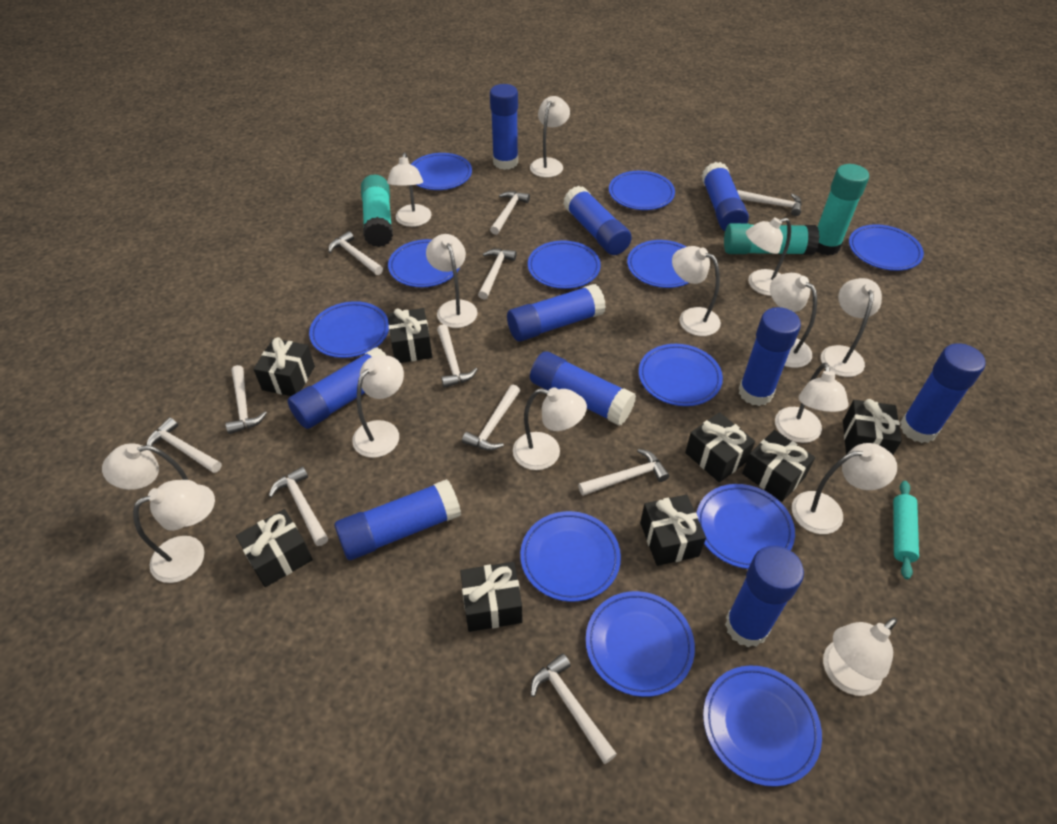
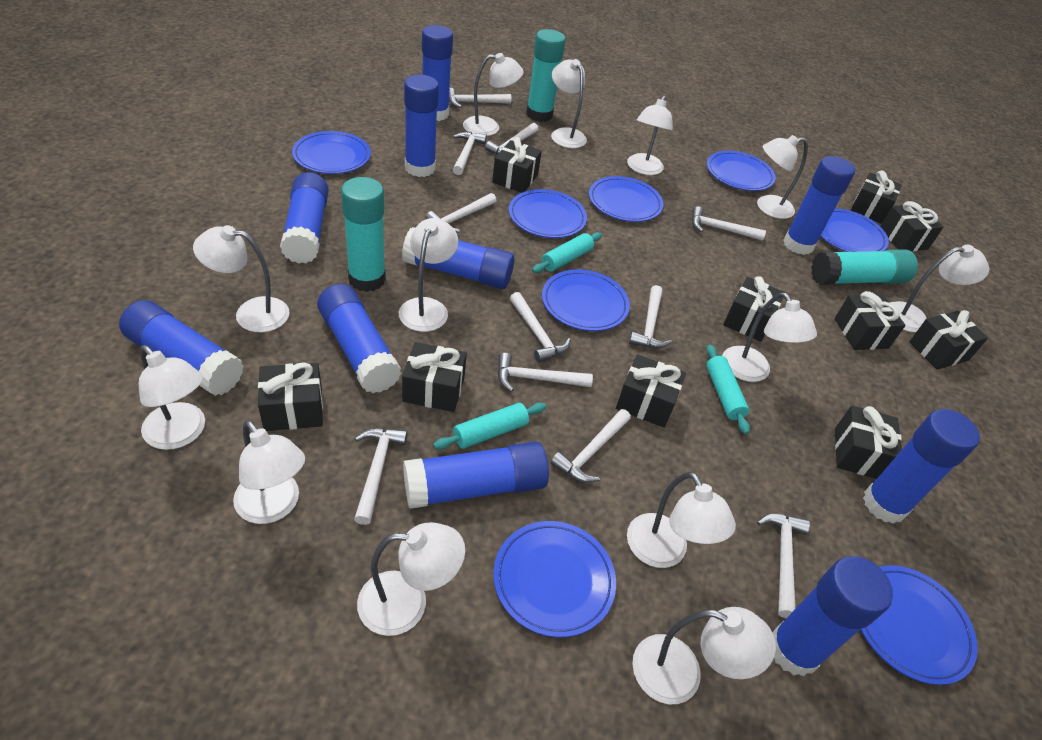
black gift: [236,509,313,587] [253,337,315,396] [387,308,432,363] [460,562,522,632] [640,495,706,566] [685,412,755,483] [742,430,815,502] [843,399,902,455] = 8 -> [258,362,323,431] [402,342,467,412] [492,137,542,193] [616,354,686,428] [723,276,785,342] [834,291,906,350] [835,405,902,479] [850,170,902,224] [880,201,943,251] [909,310,988,370] = 10
blue plate: [309,301,389,358] [388,239,460,287] [411,153,472,190] [520,511,621,602] [528,241,601,289] [586,591,695,697] [609,171,675,210] [627,240,689,288] [639,344,723,406] [696,484,795,569] [703,666,822,787] [849,224,924,271] = 12 -> [292,131,371,174] [493,521,616,638] [509,189,587,238] [542,269,630,331] [589,176,663,222] [707,151,776,191] [821,208,889,252] [860,565,978,685] = 8
turquoise rolling pin: [893,481,919,579] = 1 -> [433,403,546,450] [532,232,602,273] [706,345,750,434] = 3
white lamp: [102,443,215,527] [133,480,204,583] [352,355,404,458] [387,153,431,227] [426,234,478,328] [513,387,587,470] [530,96,570,178] [672,246,721,336] [746,218,791,296] [770,273,817,368] [775,363,848,443] [792,443,897,534] [821,278,882,377] [823,617,897,696] = 14 -> [139,345,205,450] [193,225,290,332] [233,420,305,524] [357,522,465,636] [399,218,458,332] [463,53,523,136] [551,59,587,148] [627,96,673,175] [627,472,736,568] [632,607,776,704] [722,292,817,382] [757,135,808,219] [890,245,989,333] = 13

